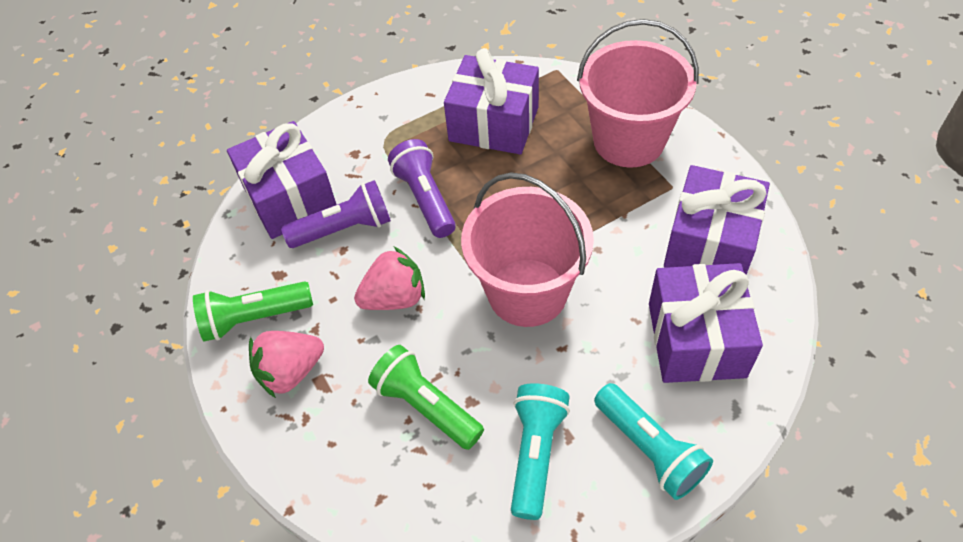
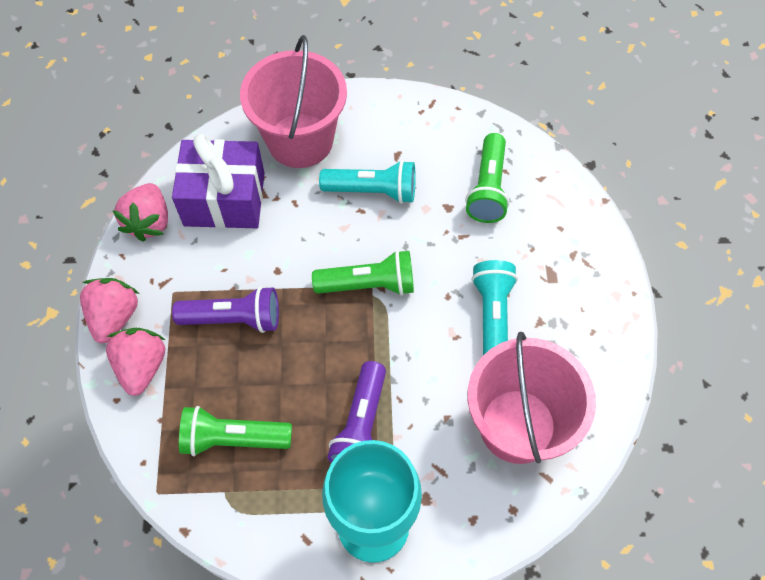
green flashlight: [193,281,313,342] [368,345,484,450] = 2 -> [179,406,292,456] [312,250,414,296] [465,133,509,223] = 3
pink strawberry: [249,331,324,398] [354,247,425,310] = 2 -> [80,278,139,343] [106,328,165,396] [112,183,168,242] = 3
purple gift: [227,121,337,239] [444,48,539,154] [649,263,763,383] [664,165,770,274] = 4 -> [172,134,265,228] = 1
turquoise goblet: none = 0 -> [322,440,422,563] = 1

